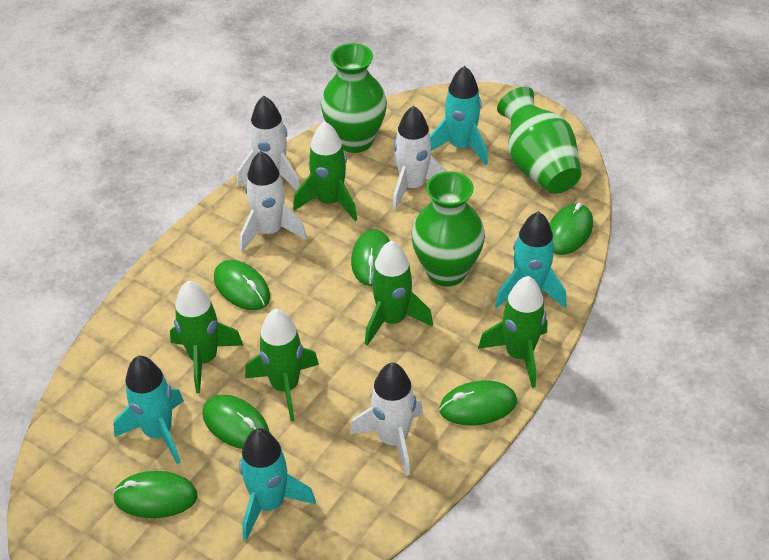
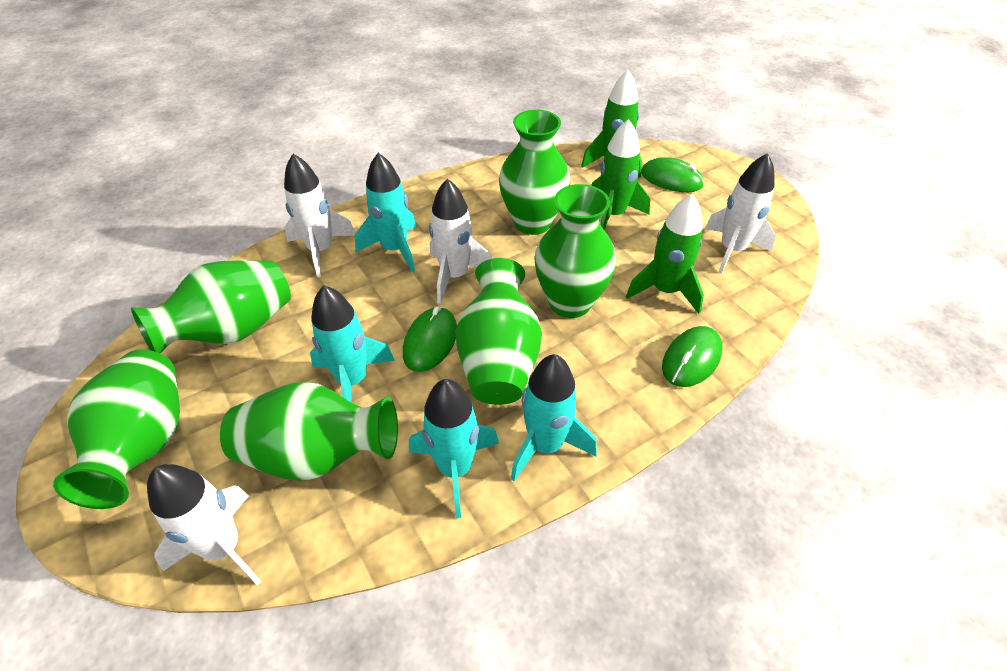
green mouse: [113,471,198,518] [202,395,269,449] [214,260,270,310] [351,229,390,286] [439,380,517,425] [549,203,593,255] = 6 -> [403,306,457,372] [641,157,704,192] [662,326,723,387] = 3
green rocket: [170,281,243,393] [245,309,319,421] [293,121,357,221] [365,240,433,346] [478,276,547,388] = 5 -> [581,70,642,178] [591,119,650,229] [626,194,704,314] = 3
green vase: [321,43,387,153] [411,171,485,287] [497,87,581,194] = 3 -> [53,349,180,509] [131,261,291,354] [220,382,398,481] [455,258,542,405] [499,110,570,235] [534,184,616,318] = 6

